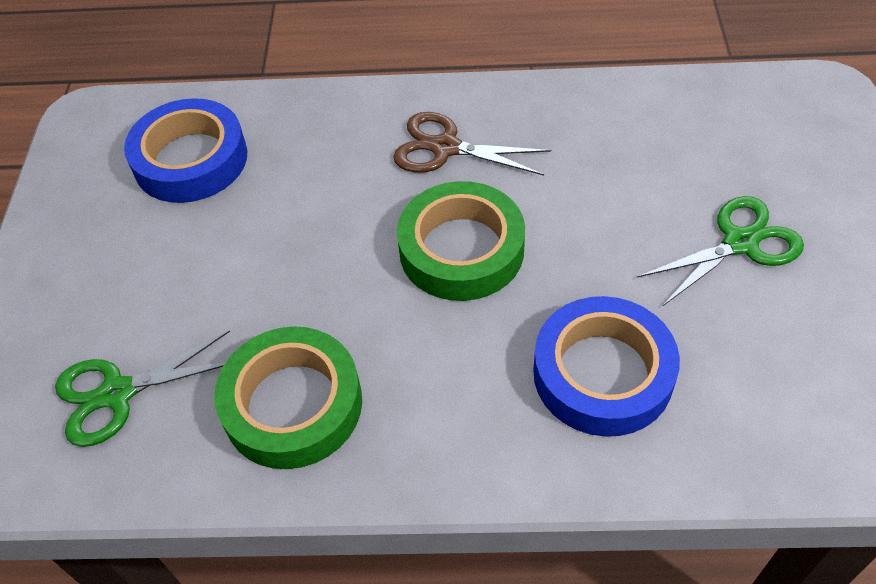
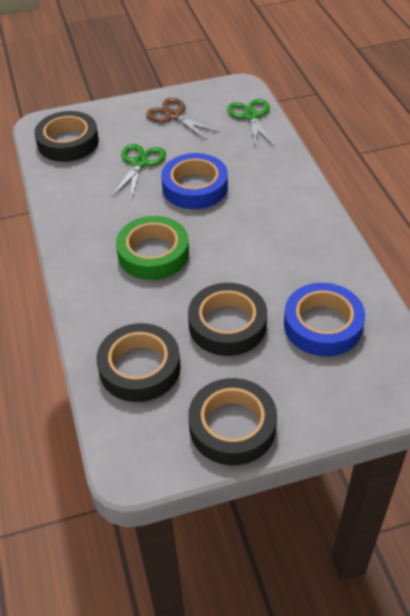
black tape: none = 0 -> [34,111,99,162] [96,323,181,402] [188,283,267,356] [189,378,277,465] = 4
green tape: [214,327,362,469] [397,181,525,301] = 2 -> [116,216,189,280] = 1

